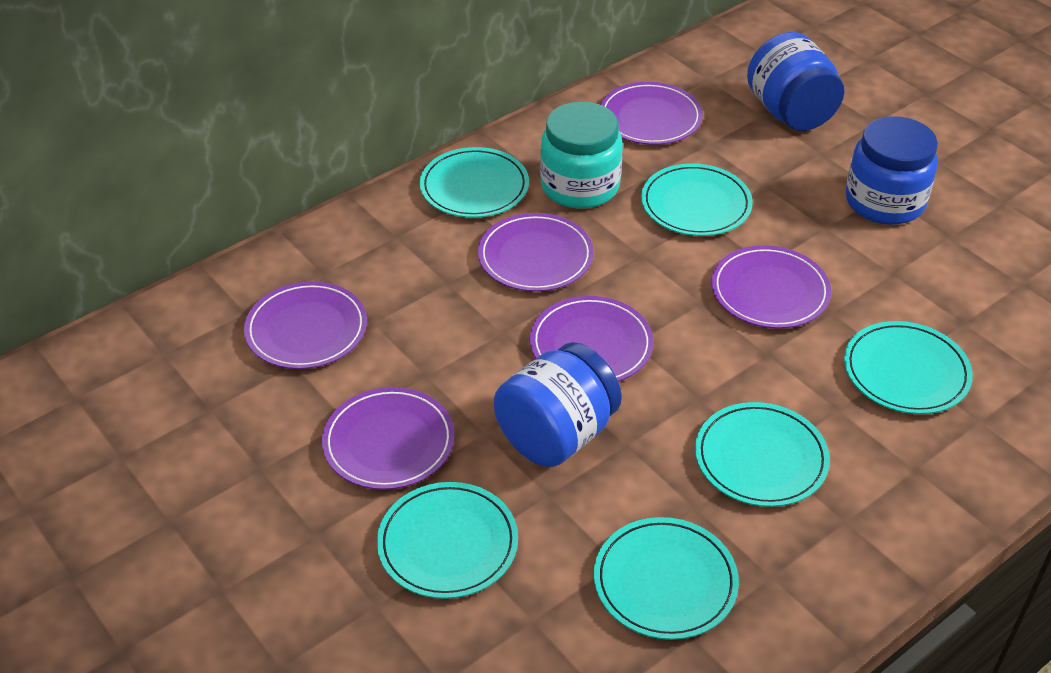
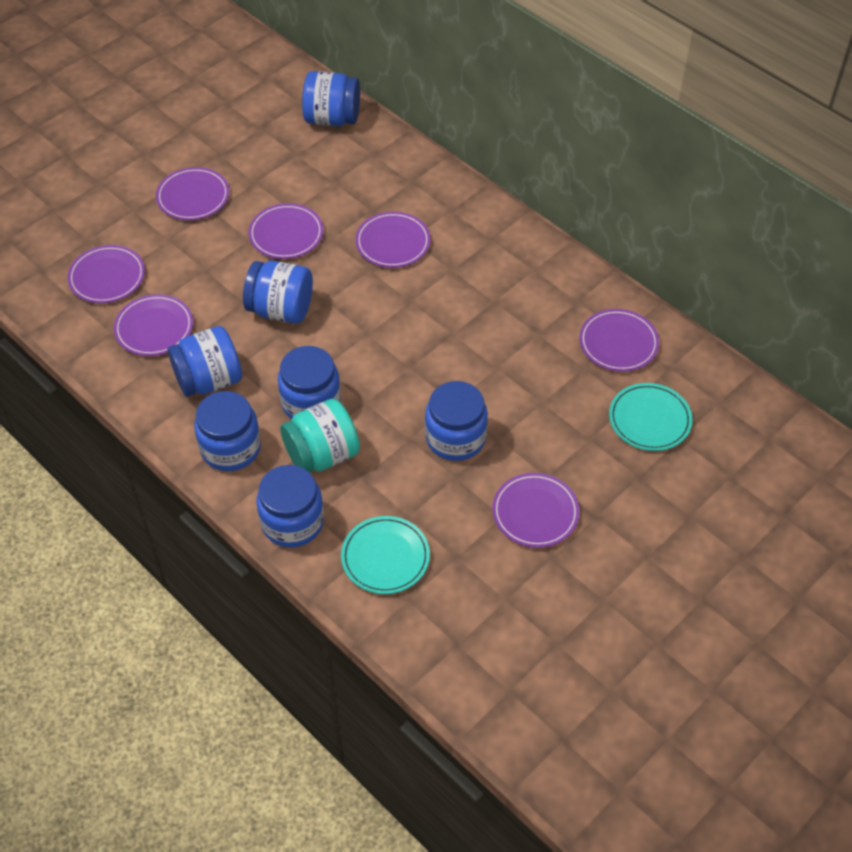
blue jar: [494,342,622,467] [747,32,844,131] [846,116,938,225] = 3 -> [168,326,242,397] [194,391,261,471] [243,261,313,324] [256,465,324,548] [278,346,341,419] [302,71,360,126] [425,381,488,461] = 7
purple plate: [244,281,367,369] [322,387,455,490] [478,213,594,292] [530,296,654,382] [600,82,703,145] [711,246,831,329] = 6 -> [67,245,145,303] [114,294,193,356] [156,167,229,220] [249,203,323,259] [355,212,431,268] [492,473,579,548] [579,309,659,372] = 7
turquoise plate: [377,482,518,599] [420,147,529,218] [594,517,739,640] [641,163,753,236] [695,402,830,507] [844,321,973,414] = 6 -> [341,516,430,594] [609,383,692,451] = 2

